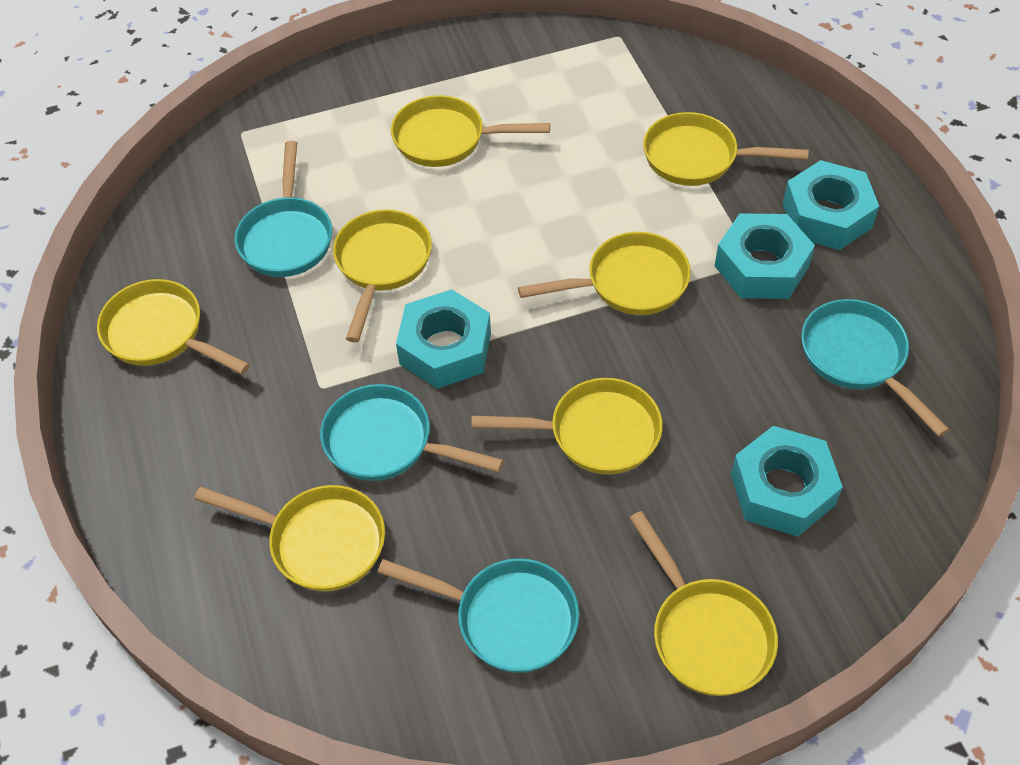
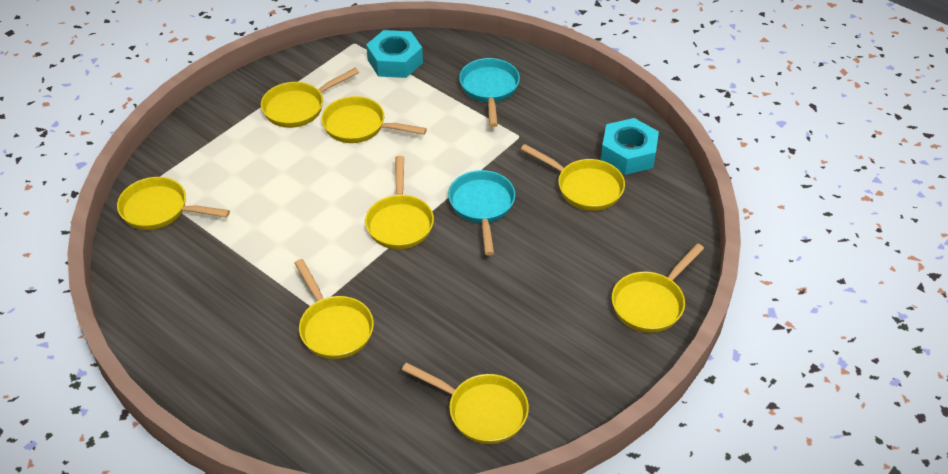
turquoise nut: [396,289,491,389] [715,213,815,299] [731,426,843,537] [783,160,879,250] = 4 -> [366,30,423,78] [601,118,659,175] = 2
turquoise pan: [235,141,332,277] [320,384,504,481] [377,558,579,673] [801,299,950,437] = 4 -> [448,170,515,256] [459,58,520,127] = 2

